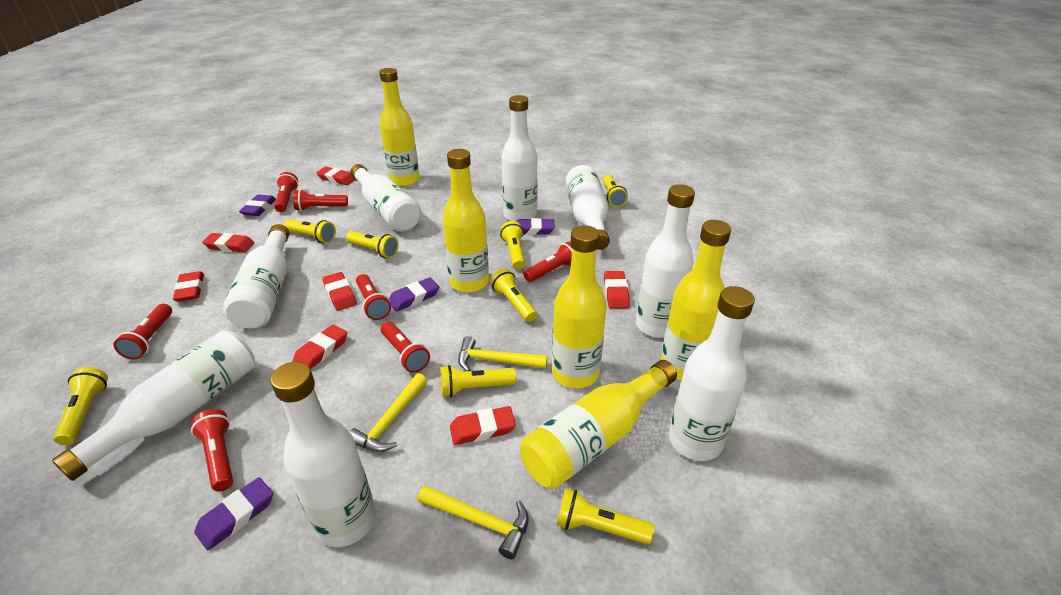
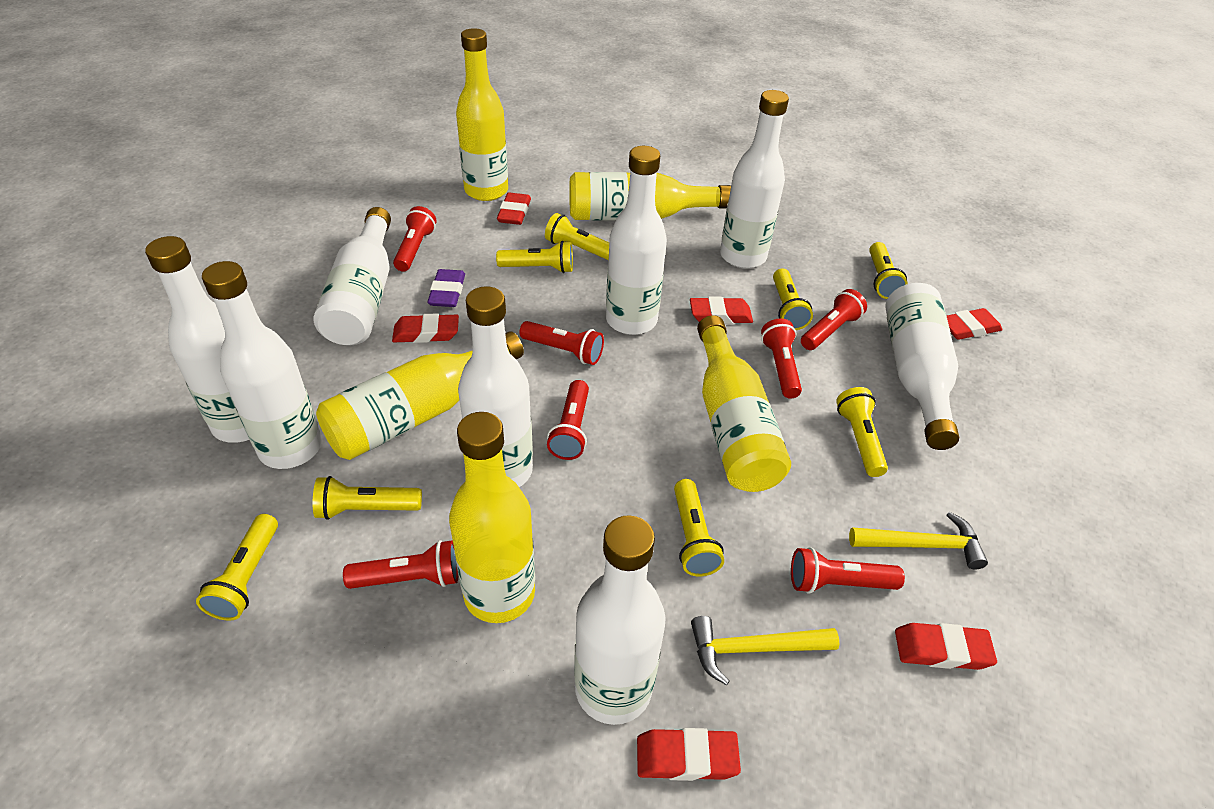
purple eraser: [194,477,273,551] [239,195,276,216] [389,277,439,312] [516,218,555,235] = 4 -> [427,269,465,307] = 1
red eraser: [173,271,204,302] [202,233,254,252] [292,324,347,369] [316,167,355,185] [322,272,357,311] [450,406,516,445] [604,271,630,308] = 7 -> [392,313,459,343] [497,192,531,225] [637,728,741,781] [690,297,753,324] [895,623,997,670] [947,308,1003,340] = 6
yellow hammer: [349,373,427,452] [418,485,529,559] [458,336,547,371] = 3 -> [691,616,839,685] [849,512,988,570] = 2

